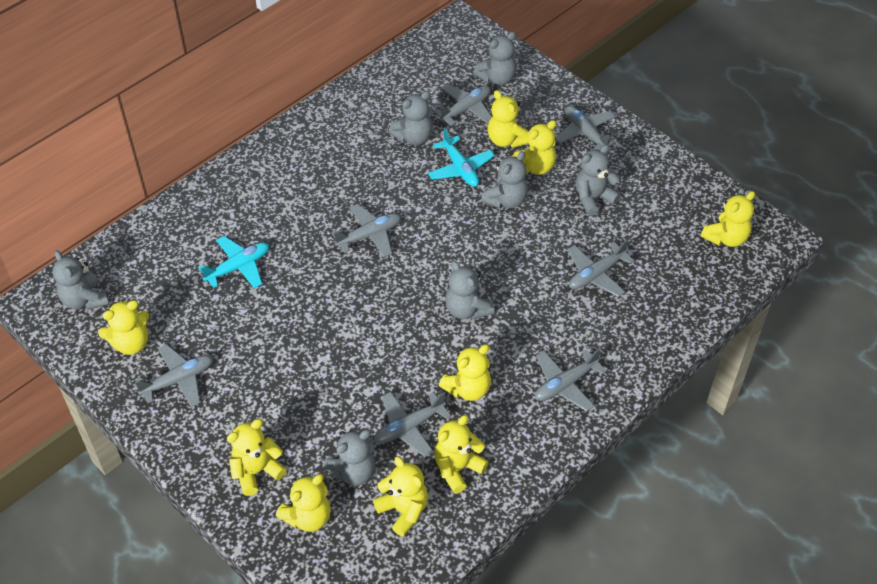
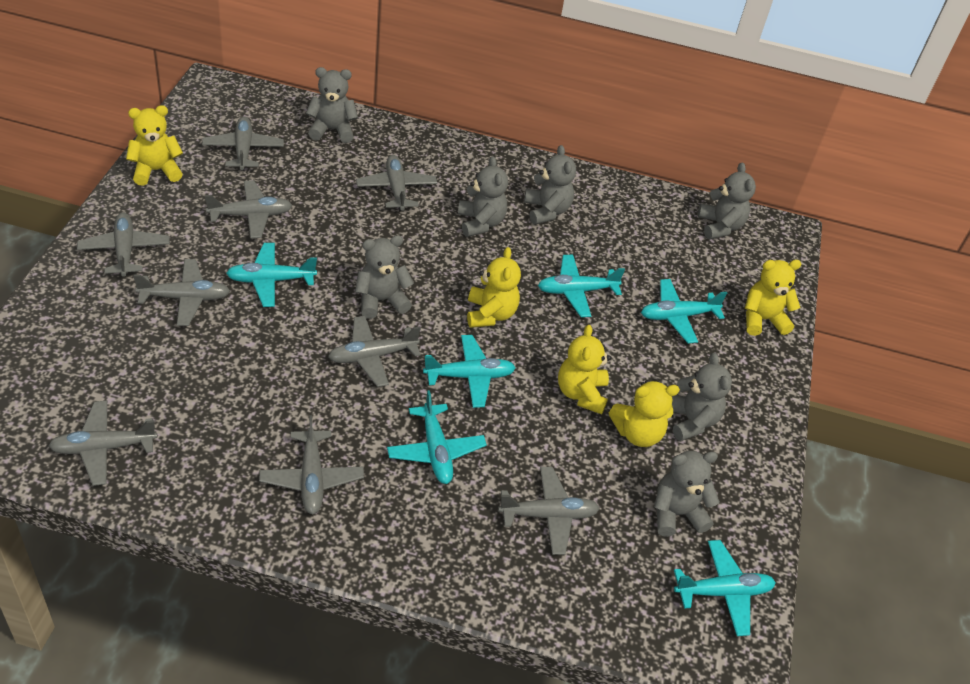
grey plane: [134,344,213,407] [331,204,401,257] [374,392,451,457] [433,84,492,126] [535,348,606,412] [555,106,618,150] [567,239,634,297] = 7 -> [48,401,157,486] [77,212,170,277] [133,259,230,326] [202,117,284,171] [205,180,292,238] [259,415,364,514] [328,316,421,387] [356,155,437,211] [498,467,600,555] = 9
turquoise plane: [199,236,269,288] [428,128,495,187] = 2 -> [226,243,317,307] [387,390,487,484] [423,335,516,408] [538,255,625,317] [641,279,727,343] [674,540,776,636] = 6
yellow teddy bear: [98,300,149,355] [227,419,287,496] [276,474,331,532] [373,456,428,537] [434,415,489,494] [439,344,491,401] [488,90,529,148] [513,120,556,175] [701,191,755,247] = 9 -> [126,105,183,186] [467,247,521,328] [558,325,611,414] [609,380,680,447] [745,260,802,336] = 5

